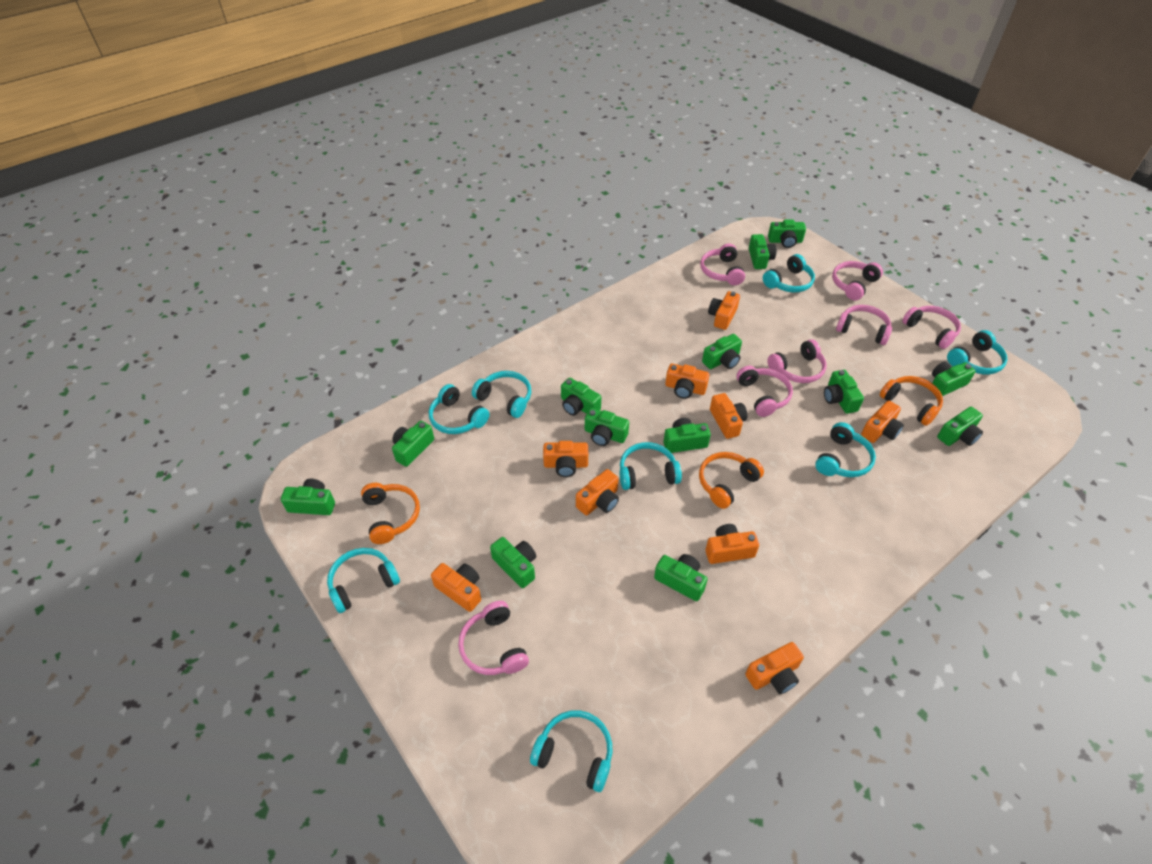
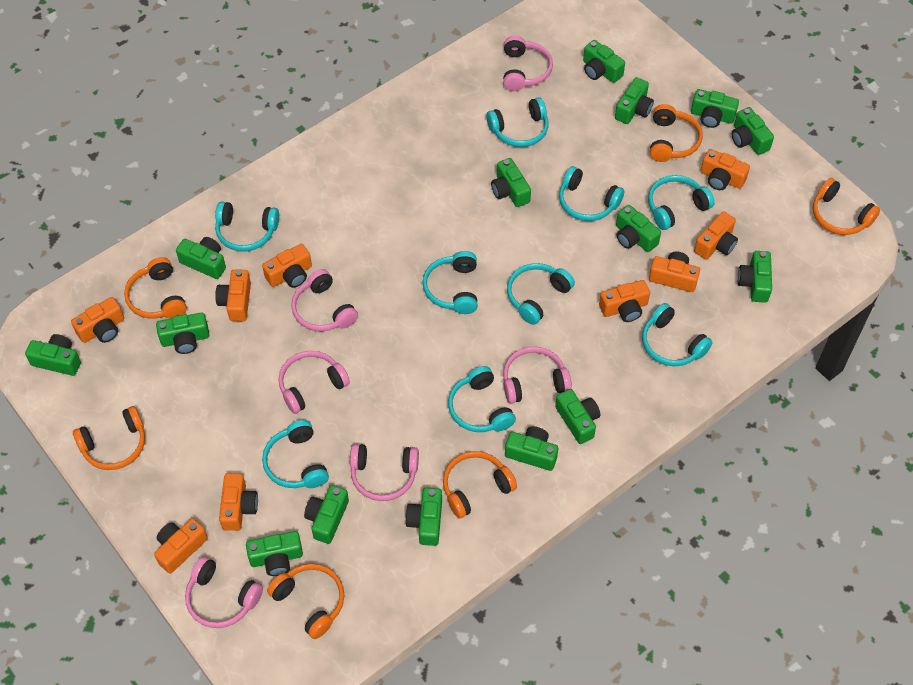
green camera: [281,479,335,515] [392,421,434,467] [490,537,536,588] [561,378,601,416] [585,408,629,446] [654,554,708,601] [663,418,711,453] [702,334,742,369] [749,234,776,269] [768,220,806,248] [824,370,864,414] [932,362,976,396] [937,407,983,446] = 13 -> [25,334,81,376] [156,312,209,354] [176,237,226,279] [246,531,303,576] [304,485,349,544] [405,488,442,546] [491,158,531,207] [505,426,558,471] [555,389,600,444] [583,40,625,83] [615,77,654,124] [616,205,661,252] [691,89,739,128] [732,107,774,155] [737,251,772,303] = 15
orange headphones: [361,483,420,544] [699,452,764,509] [880,376,943,426] = 3 -> [73,406,145,470] [124,257,187,319] [267,563,344,639] [443,451,517,518] [650,104,703,162] [813,178,880,235] = 6
pink headphones: [458,601,529,675] [700,243,745,285] [736,366,793,417] [767,339,826,383] [832,261,883,300] [836,305,892,345] [902,306,961,349] = 7 -> [185,557,263,628] [279,351,350,414] [291,269,358,331] [350,444,419,501] [503,36,553,91] [503,346,572,404] = 6
turquoise headphones: [327,548,400,613] [429,384,490,434] [472,371,531,418] [530,710,613,792] [620,442,682,490] [763,254,815,292] [815,422,876,477] [947,330,1007,375] = 8 -> [215,201,279,252] [262,420,329,488] [423,251,478,314] [448,366,516,432] [486,97,549,147] [507,263,575,325] [559,166,624,221] [642,303,713,366] [648,175,715,230] = 9

